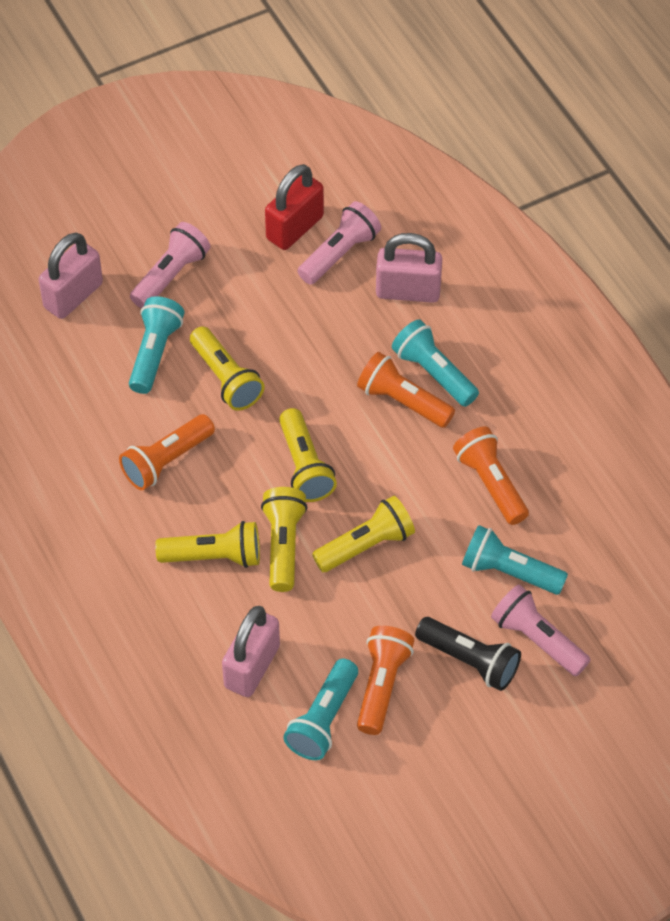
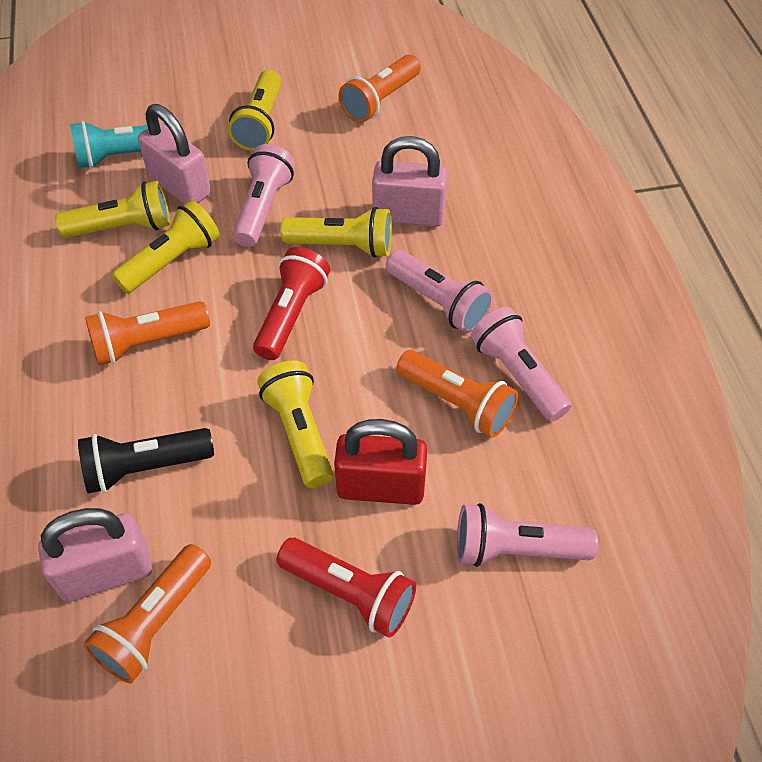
pink flashlight: [130,222,211,308] [297,201,381,285] [491,585,591,676] = 3 -> [233,144,295,247] [386,250,493,333] [457,503,598,567] [471,307,572,422] = 4
red flashlight: none = 0 -> [253,247,330,360] [277,538,416,638] = 2
turquoise flashlight: [129,296,184,394] [283,659,358,760] [392,319,479,407] [462,525,568,595] = 4 -> [70,121,167,169] = 1

